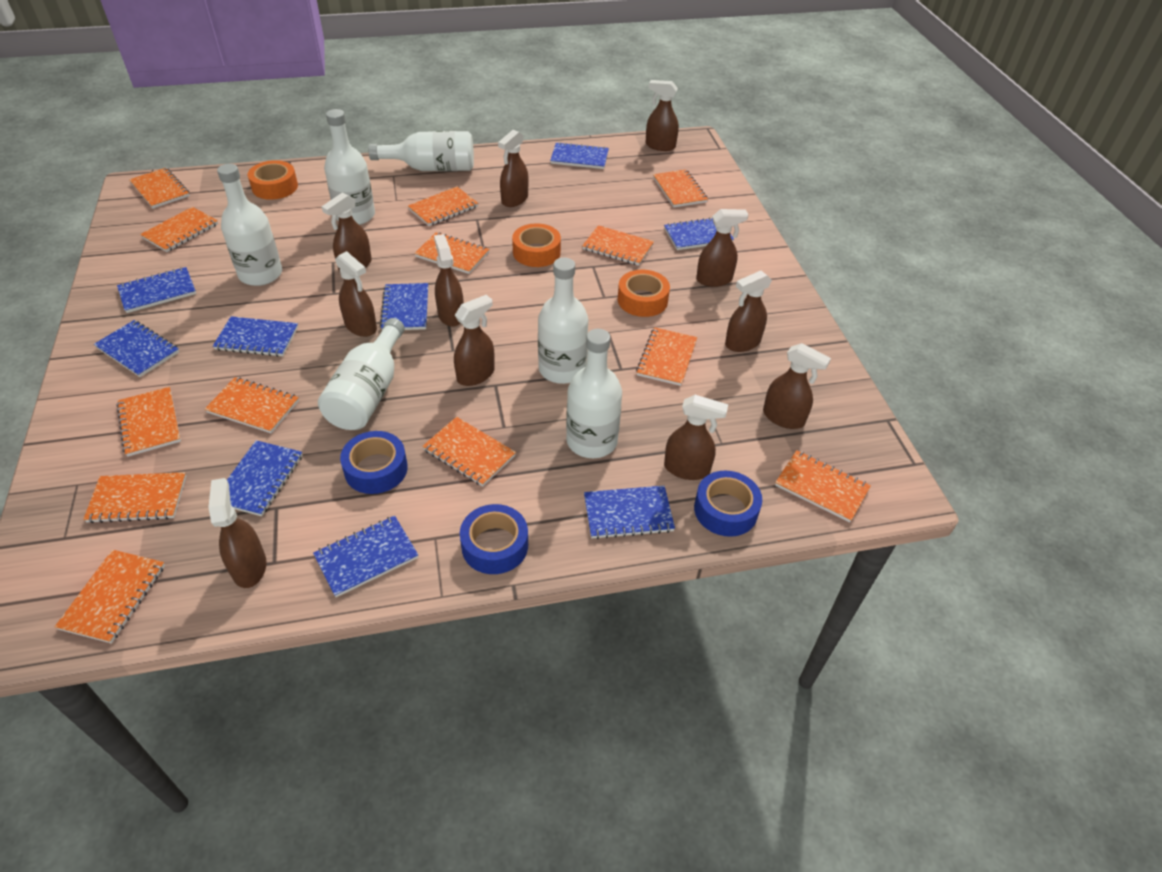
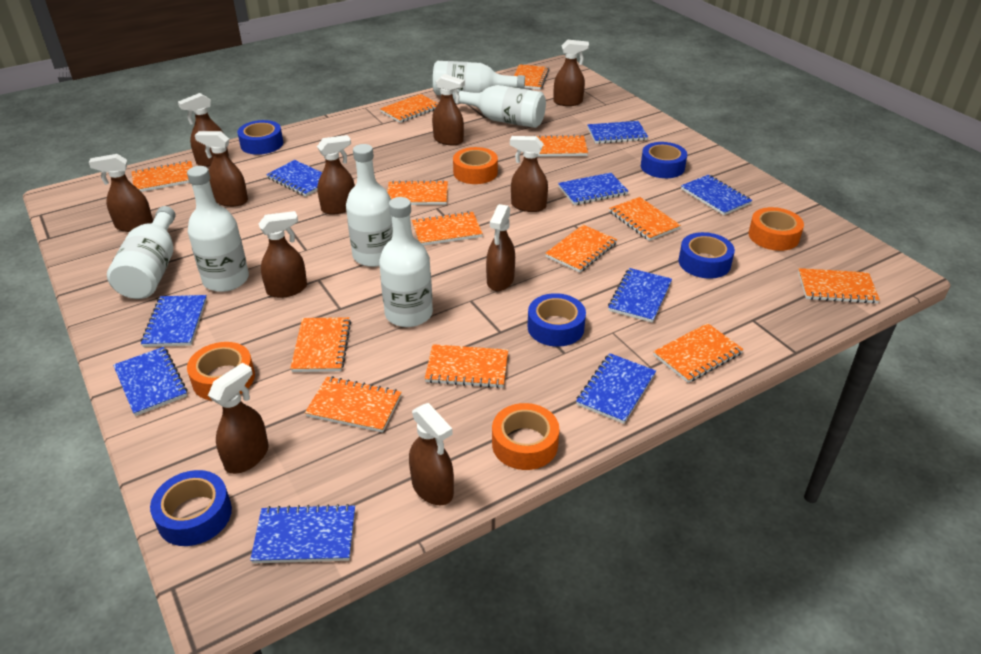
blue tape: [340,431,408,494] [460,504,528,574] [694,471,762,537] = 3 -> [150,470,232,546] [237,120,283,155] [528,293,586,347] [641,142,687,178] [679,232,735,279] = 5
orange tape: [248,160,298,200] [512,223,561,267] [618,270,670,317] = 3 -> [187,342,255,401] [453,147,498,184] [492,403,559,470] [748,207,804,251] = 4

